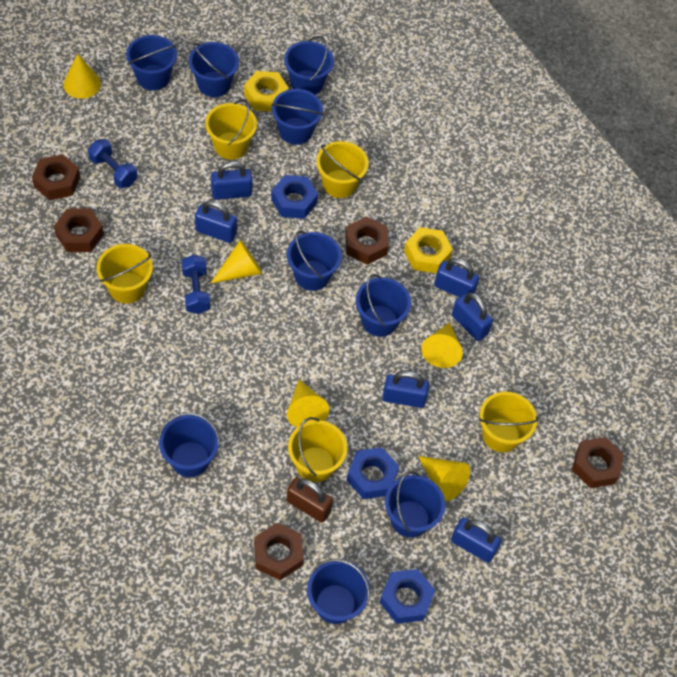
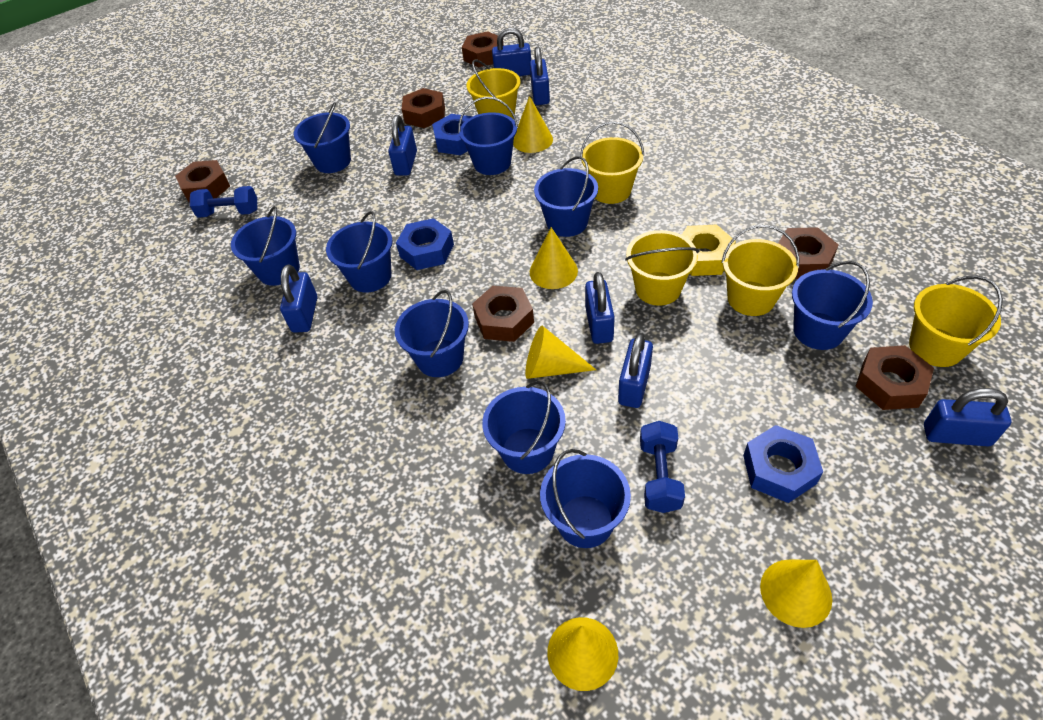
blue padlock: [195,200,237,243] [211,161,252,200] [382,371,429,408] [434,258,479,297] [451,518,501,563] [452,292,493,341] = 6 -> [280,264,317,333] [388,115,417,175] [492,28,531,76] [530,47,550,105] [585,272,615,344] [618,333,653,408] [924,388,1011,447] = 7
brown nut: [32,154,80,200] [54,208,104,252] [254,523,304,581] [345,216,389,265] [572,437,624,488] = 5 -> [175,160,230,203] [402,88,445,128] [462,31,504,68] [472,286,534,342] [778,227,839,279] [855,345,934,410] = 6
brown padlock: [286,477,333,523] = 1 -> none = 0
yellow nut: [244,71,289,112] [404,227,453,273] = 2 -> [682,224,736,276] = 1

